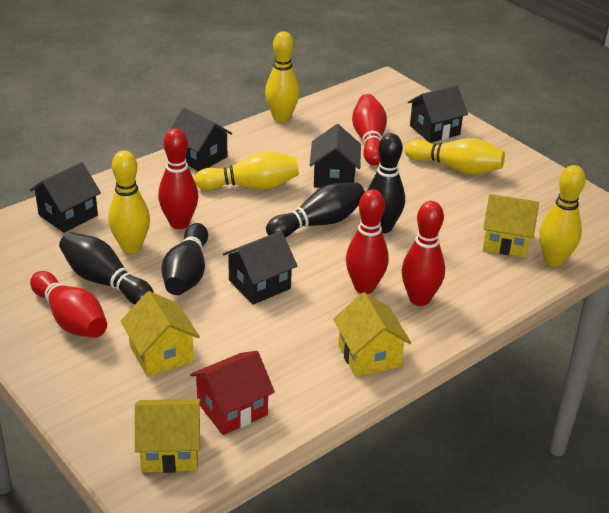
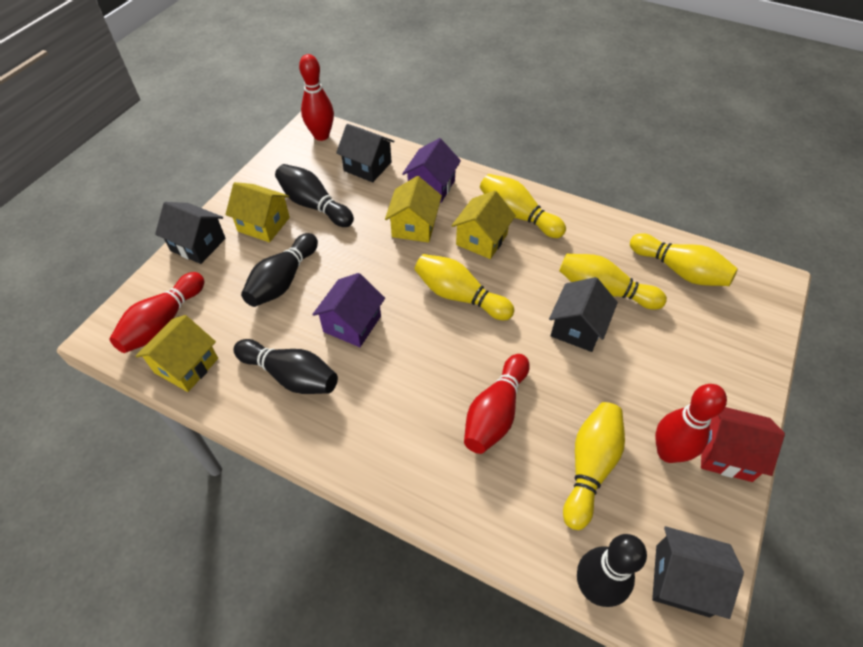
black house: [30,162,101,233] [170,108,232,171] [223,231,297,305] [310,124,361,188] [408,85,468,143] = 5 -> [155,202,226,264] [336,124,395,182] [549,277,618,352] [652,526,744,619] = 4
purple house: none = 0 -> [312,273,385,347] [402,138,461,203] = 2
red bowling pin: [30,271,107,338] [158,128,198,229] [346,189,389,294] [352,94,387,166] [402,201,445,306] = 5 -> [109,272,204,353] [299,54,334,141] [464,354,530,454] [655,384,727,463] = 4

